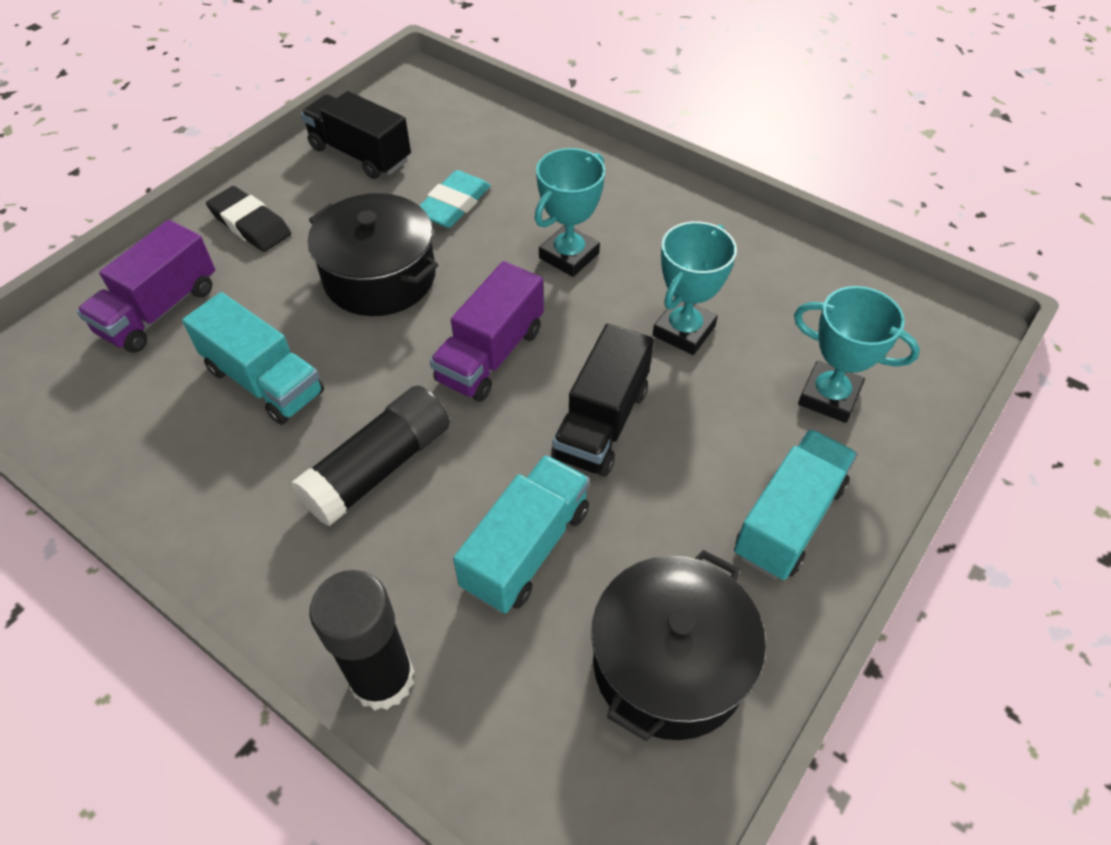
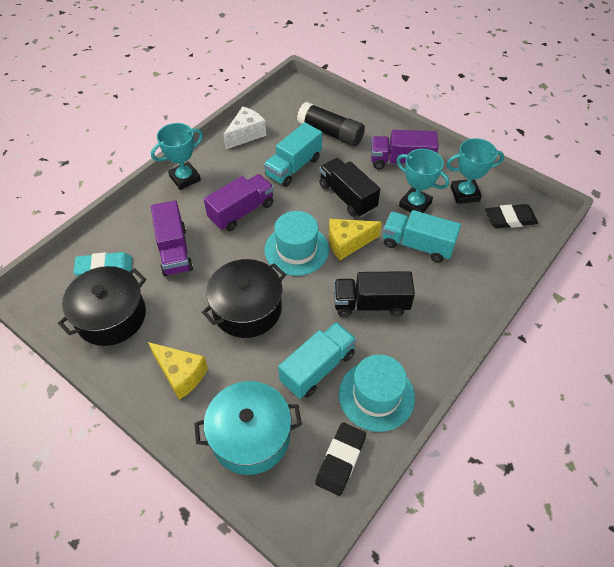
black eraser: [206,186,291,252] = 1 -> [315,422,366,496] [485,204,538,228] = 2
black glue stick: [292,385,450,526] [309,570,414,711] = 2 -> [297,102,365,147] = 1
purple truck: [77,220,215,353] [430,261,544,402] = 2 -> [151,200,193,276] [204,174,274,231] [371,130,439,169] = 3
turquoise hat: none = 0 -> [265,211,329,276] [339,354,415,432] = 2
turquoise pot: none = 0 -> [194,381,302,475] = 1
white cheese: none = 0 -> [223,106,266,150] = 1
yellow cheese: none = 0 -> [148,342,208,400] [329,219,382,260] = 2

